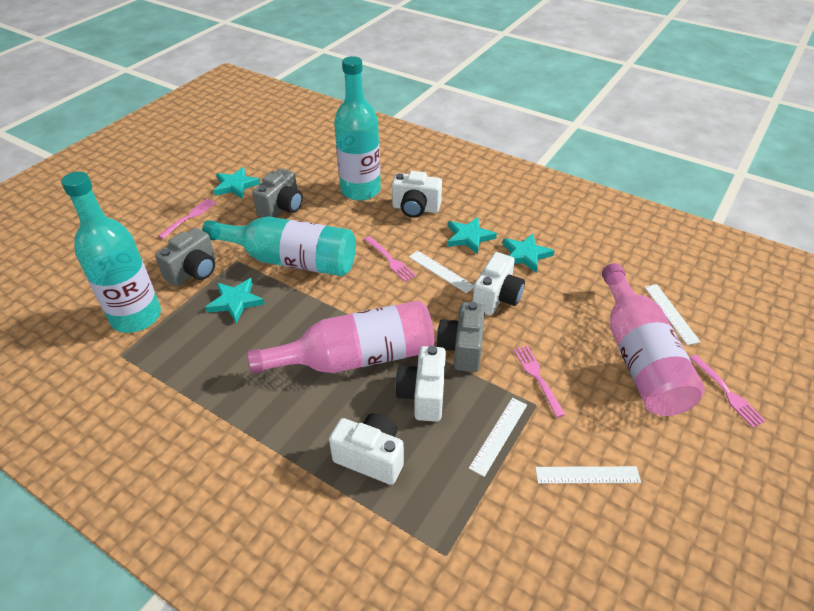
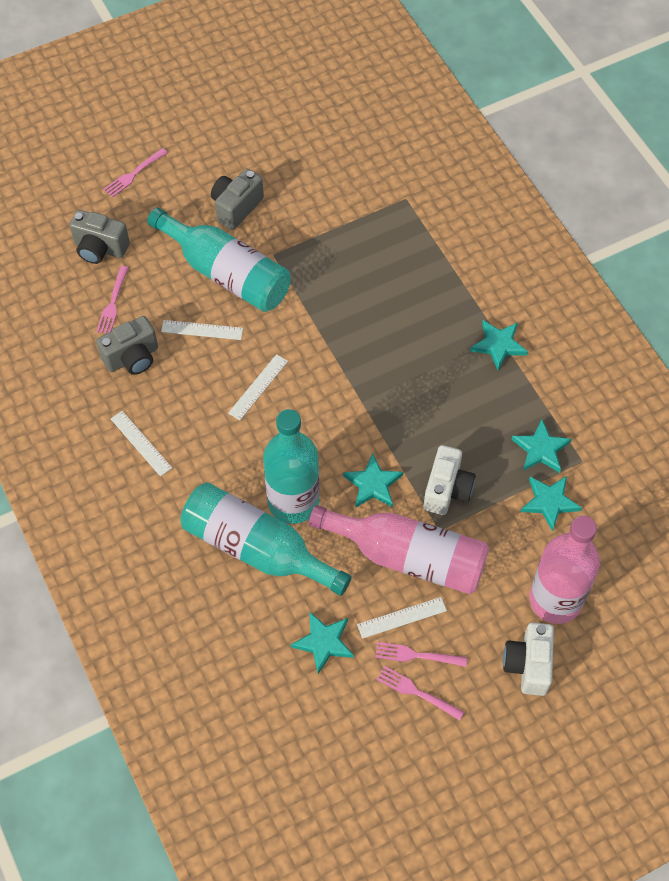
turquoise star: [205,278,265,323] [213,167,261,199] [447,217,497,254] [502,233,554,273] = 4 -> [291,612,354,674] [343,453,403,508] [470,320,528,370] [511,419,572,473] [520,476,582,532] = 5
white camera: [329,413,404,485] [392,171,442,218] [395,346,446,422] [472,252,525,315] = 4 -> [423,445,476,515] [503,623,554,696] = 2

